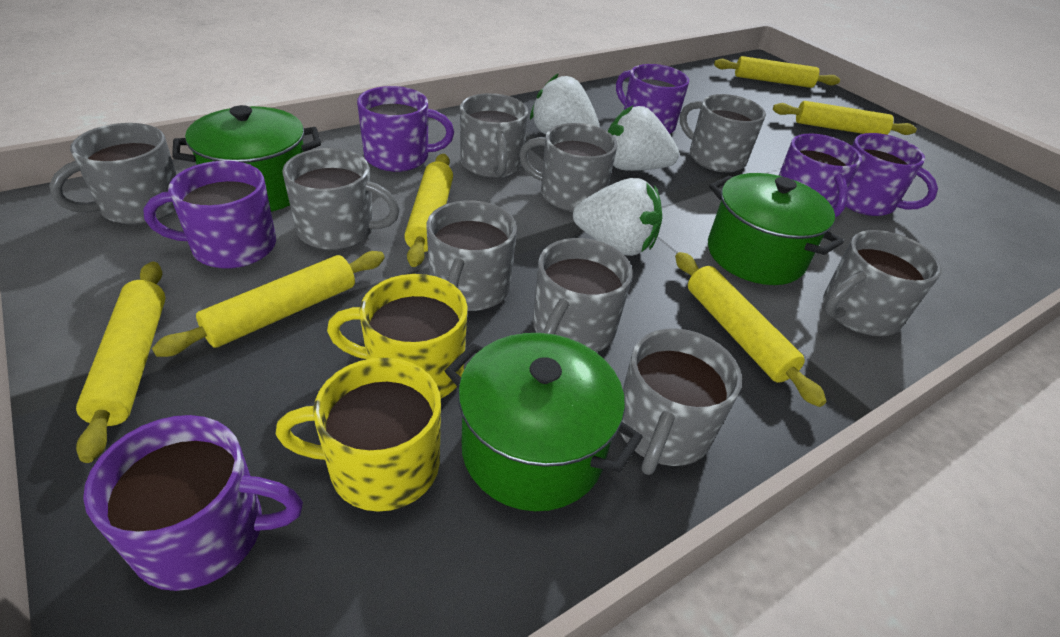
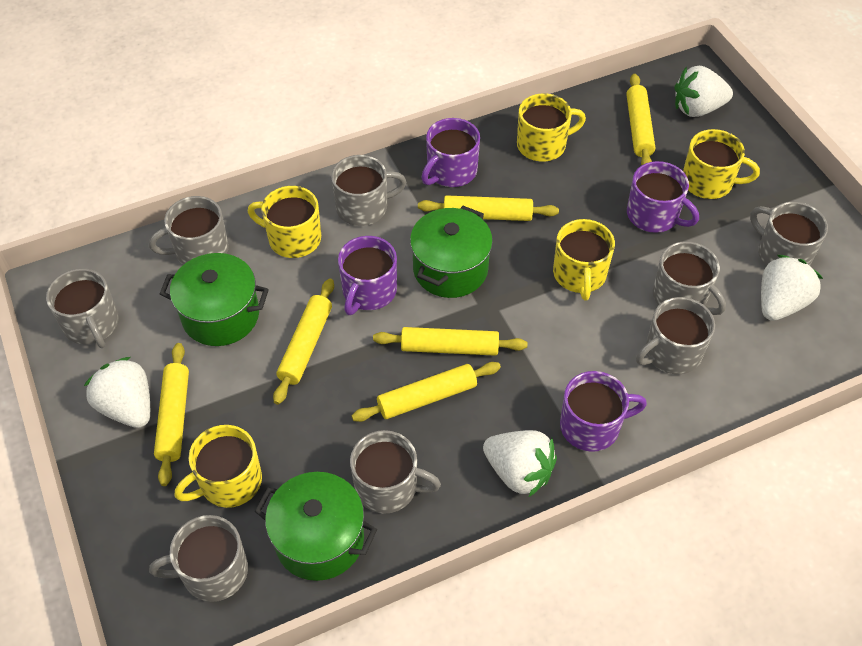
grey mug: [49,123,177,225] [282,148,400,250] [427,200,517,311] [460,93,528,178] [519,123,618,212] [533,238,633,352] [620,328,742,475] [680,94,766,172] [823,230,942,336] = 9 -> [46,268,119,348] [149,196,229,265] [149,515,248,602] [331,155,406,226] [350,430,441,514] [636,297,715,374] [653,241,726,315] [750,202,828,266] = 8
purple mug: [83,415,303,591] [143,161,276,269] [357,86,454,172] [616,64,689,134] [778,134,862,217] [846,133,938,216] = 6 -> [338,236,397,315] [421,118,480,187] [560,371,647,452] [627,161,699,233] = 4
white strawberry: [530,73,600,134] [573,178,662,256] [608,105,679,171] = 3 -> [84,357,150,428] [483,430,557,497] [675,66,733,117] [761,255,823,321] = 4
yellow mug: [275,357,441,512] [327,274,468,398] = 2 -> [175,425,262,508] [248,186,321,258] [517,93,586,162] [553,219,615,300] [683,129,760,199] = 5

